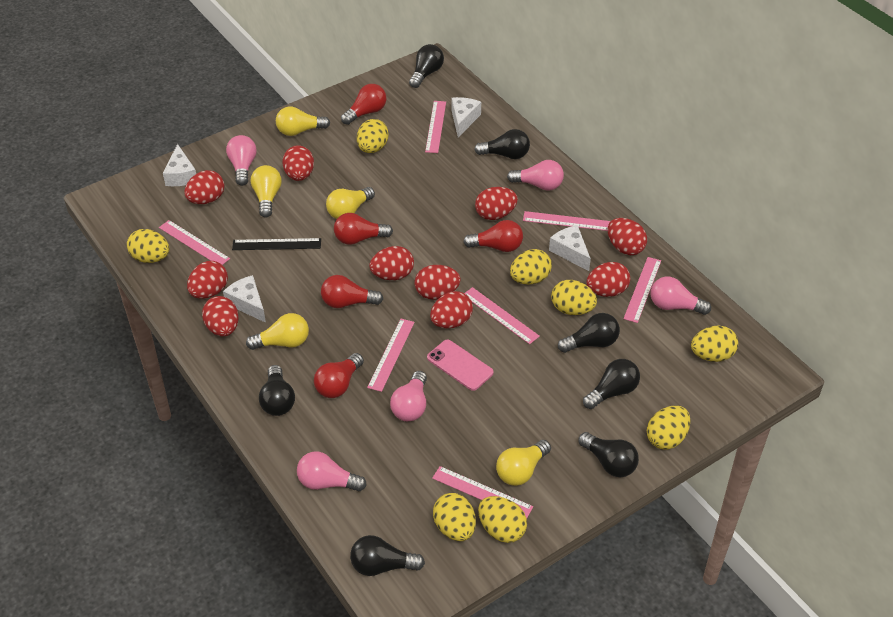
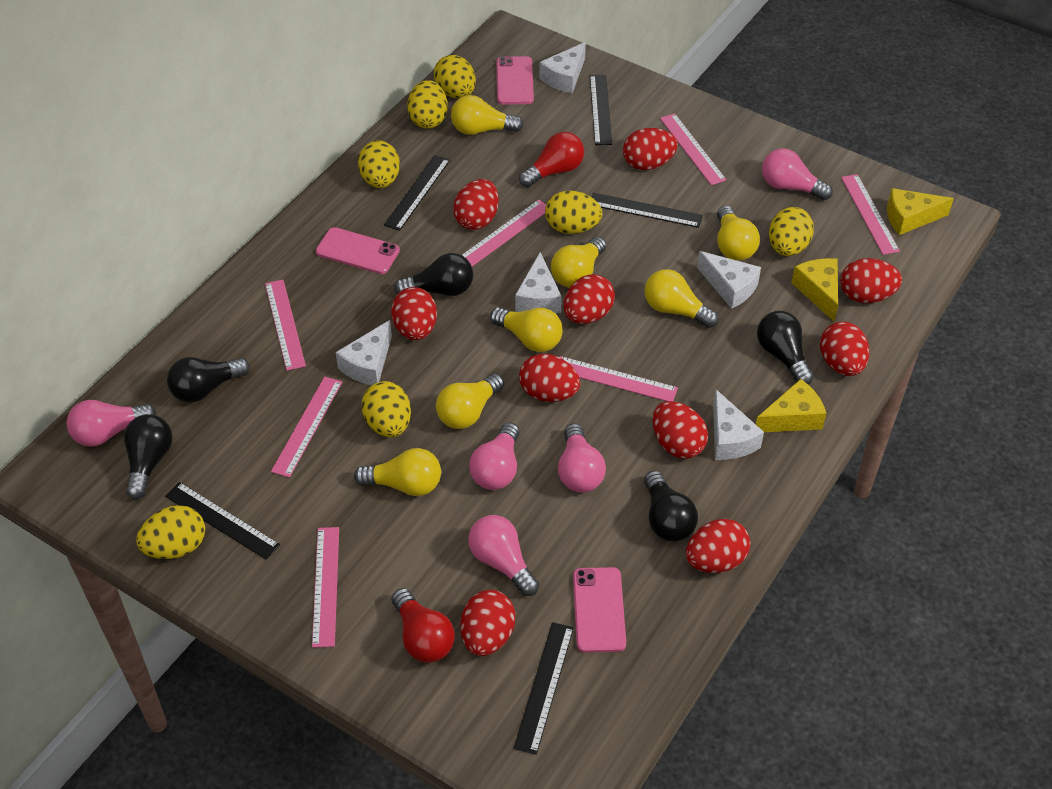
black light bulb: [259,365,295,416] [350,535,425,576] [409,44,444,88] [474,129,530,159] [558,313,620,353] [579,432,639,477] [583,359,640,409] = 7 -> [124,414,173,499] [167,357,250,403] [394,253,473,296] [644,470,698,542] [757,311,814,385] = 5
black ruler: [232,238,321,250] = 1 -> [165,482,280,560] [384,155,450,231] [514,622,574,755] [590,75,612,145] [592,193,703,228] = 5
pink phone: [427,340,494,391] = 1 -> [316,227,400,274] [497,56,534,105] [573,567,626,653] = 3
red light bulb: [314,353,364,398] [321,275,383,308] [334,213,393,245] [341,84,386,125] [463,220,523,252] = 5 -> [392,588,455,663] [519,132,584,187] = 2
white cheese: [163,144,196,186] [223,275,266,323] [451,97,481,137] [549,225,591,271] = 4 -> [336,320,392,385] [515,252,562,314] [539,42,586,94] [697,251,761,309] [713,390,764,460] = 5
yellow cheese: none = 0 -> [756,379,827,432] [791,258,838,321] [887,188,954,235] = 3
yellow egg: [127,229,169,263] [357,119,389,153] [433,493,476,541] [478,496,527,543] [510,249,552,284] [551,280,597,315] [647,406,691,450] [691,325,738,362] = 8 -> [136,505,205,559] [358,140,400,188] [362,381,411,437] [407,80,448,129] [434,55,476,99] [545,191,602,234] [769,207,814,256] = 7
yellow light bulb: [246,313,309,350] [251,165,282,218] [276,106,330,136] [326,187,375,219] [496,440,551,486] = 5 -> [354,448,441,496] [436,373,504,429] [451,95,524,135] [490,307,563,352] [551,237,606,288] [644,269,719,328] [717,206,760,261] = 7

